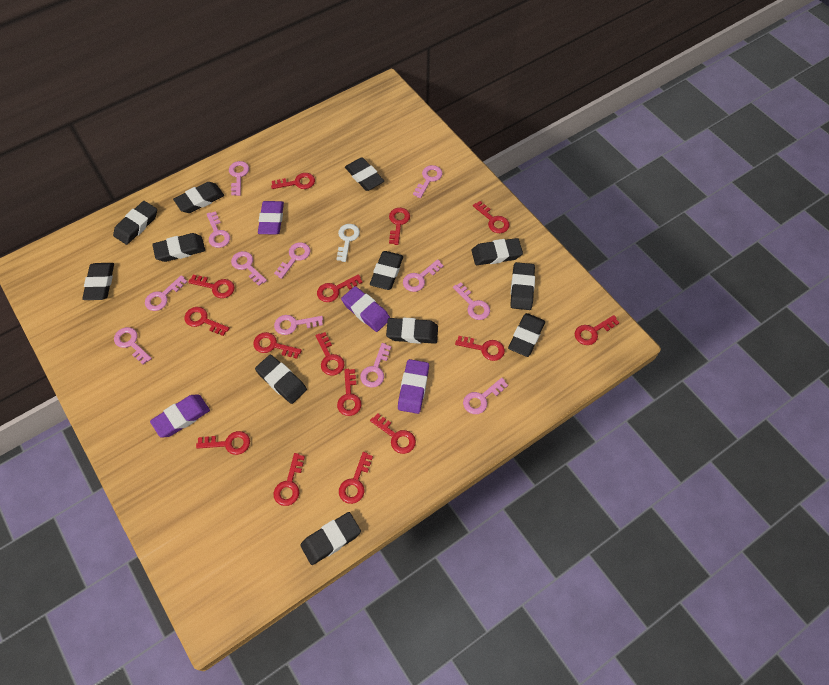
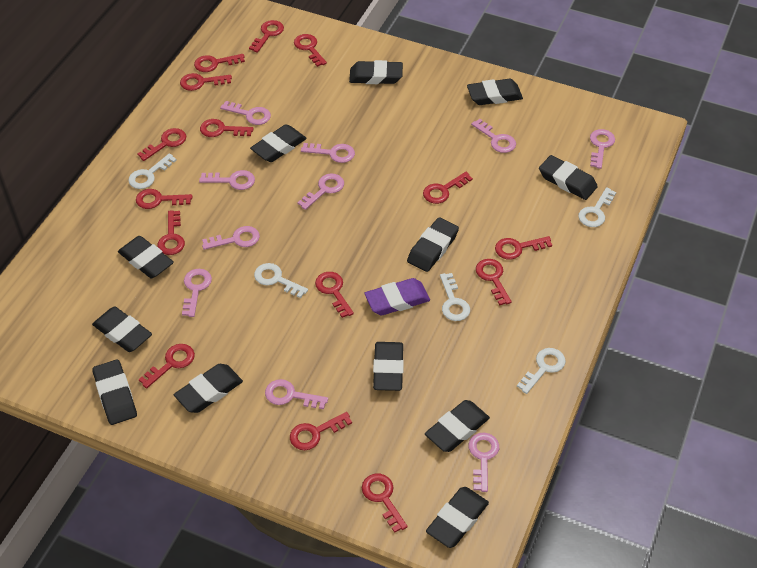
pink key: [114,327,152,365] [145,275,187,311] [207,211,230,248] [229,161,249,196] [231,251,267,286] [274,242,310,279] [274,315,323,335] [360,343,391,388] [403,259,444,292] [413,165,442,198] [453,282,490,320] [463,378,508,414] = 12 -> [182,269,212,317] [199,170,255,190] [202,226,260,250] [220,101,271,125] [265,379,328,409] [298,173,344,210] [301,143,355,163] [469,433,499,492] [471,119,516,153] [590,129,615,169] = 10
purple eraser: [150,395,210,438] [258,201,284,235] [341,286,390,332] [398,359,429,414] = 4 -> [364,278,430,315] = 1
white key: [336,224,360,262] = 1 -> [128,153,177,189] [254,263,308,298] [440,273,470,321] [517,348,566,394] [578,187,616,227] = 5

